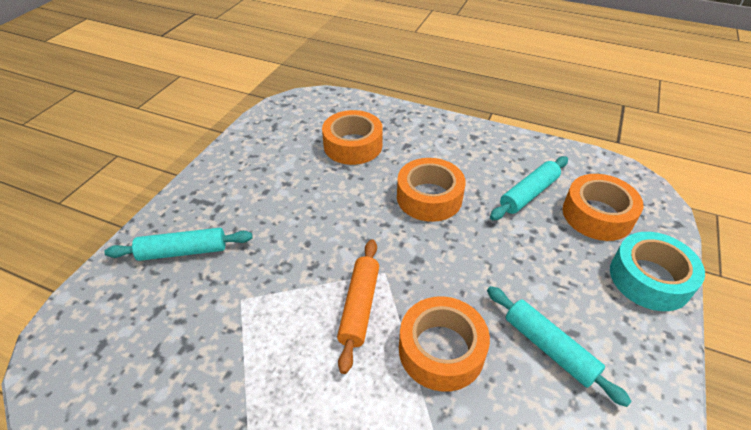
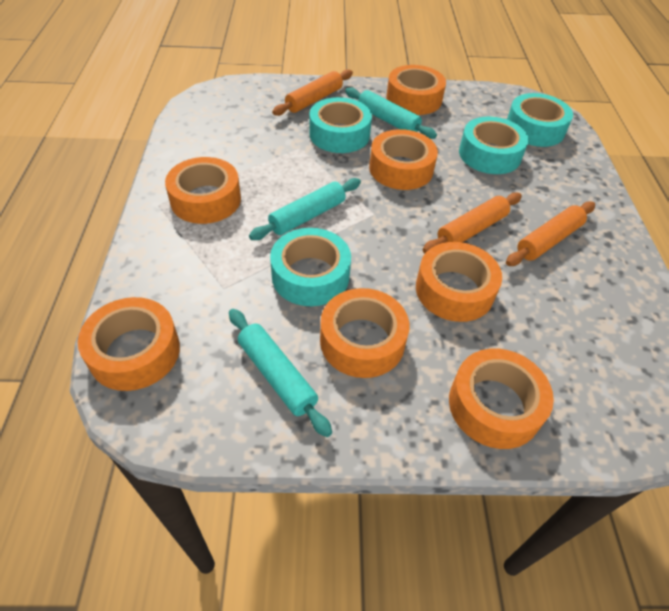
orange rolling pin: [337,239,379,374] = 1 -> [272,69,353,116] [423,192,522,253] [506,201,595,266] = 3
orange tape: [322,110,383,165] [397,158,466,222] [399,296,490,392] [563,174,643,241] = 4 -> [78,297,180,391] [165,157,241,224] [320,288,409,378] [369,129,438,190] [386,65,446,115] [416,242,502,322] [449,349,554,449] = 7
turquoise tape: [610,232,705,311] = 1 -> [270,228,351,306] [309,97,372,153] [459,117,529,174] [507,93,573,147] = 4

